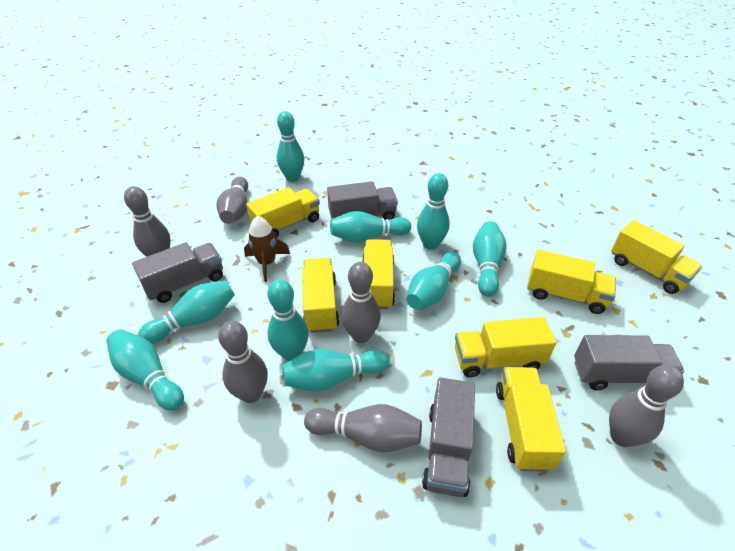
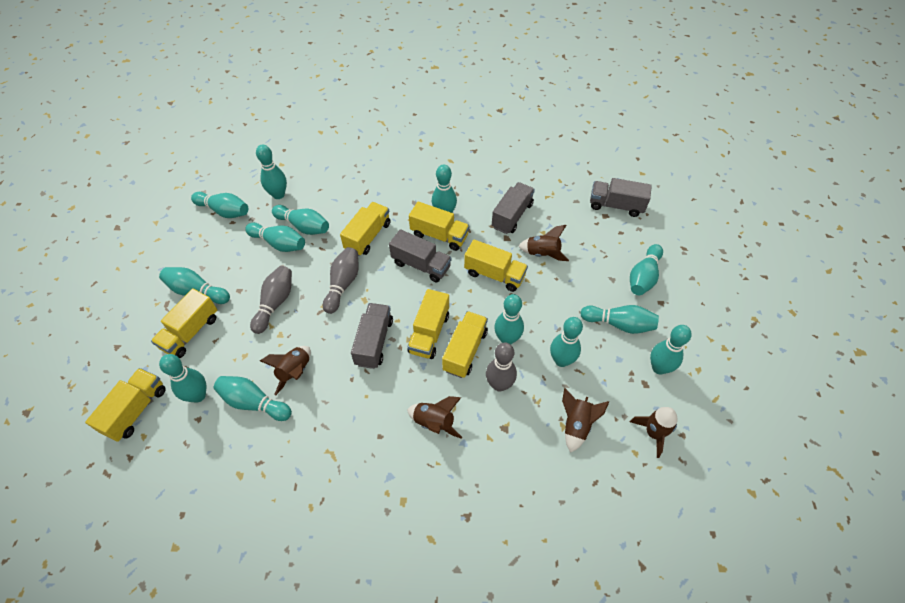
brown rocket: [244,216,290,282] = 1 -> [260,346,311,396] [407,396,462,439] [518,225,569,261] [562,388,609,453] [630,407,678,458] = 5
grey bowling pin: [124,186,171,257] [216,177,248,224] [218,321,268,403] [304,404,422,452] [341,262,381,343] [609,365,684,447] = 6 -> [250,266,292,334] [323,247,359,314] [486,343,517,392] = 3
turquoise bowling pin: [106,329,184,411] [138,280,235,344] [267,279,309,361] [277,111,304,182] [282,349,390,392] [330,211,411,243] [406,252,461,309] [417,173,450,250] [473,221,507,297] = 9 -> [159,267,230,304] [159,354,206,403] [191,192,248,218] [214,376,292,421] [245,222,305,252] [256,145,287,199] [272,205,329,235] [432,164,457,213] [494,294,524,345] [550,317,583,367] [580,305,659,334] [630,244,663,295] [650,325,692,375] = 13

